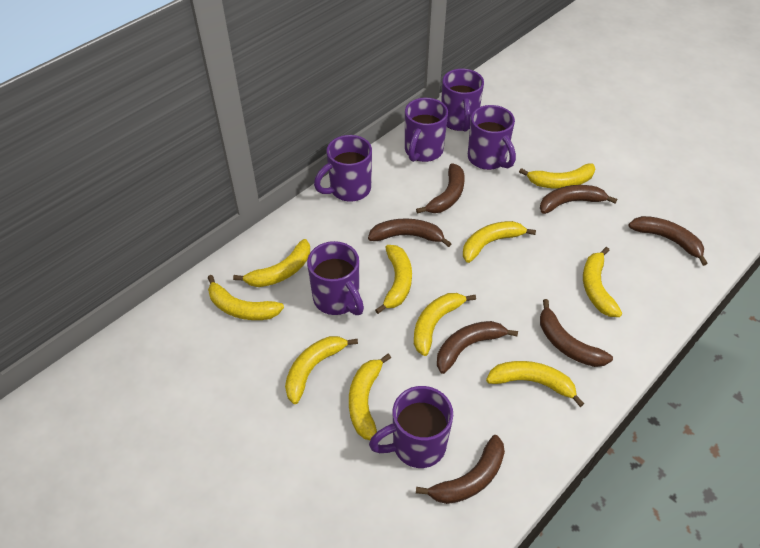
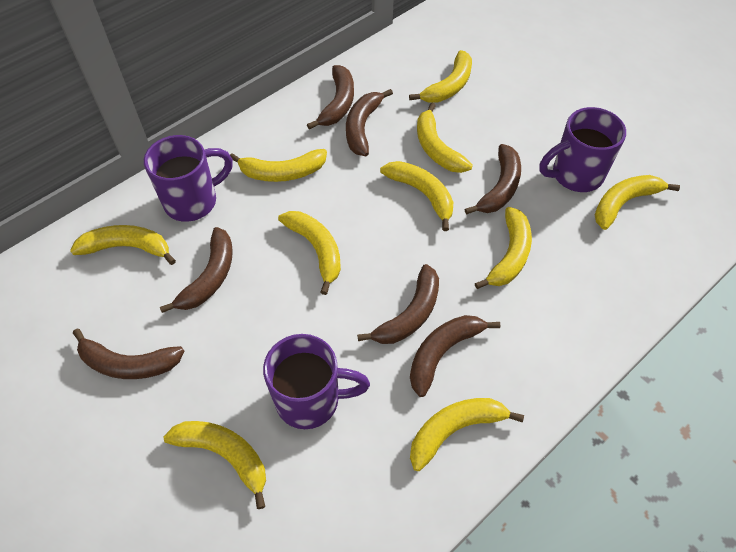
purple mug: [307,241,364,315] [314,135,372,202] [369,386,453,468] [405,98,448,162] [441,69,484,131] [468,105,516,170] = 6 -> [144,135,233,222] [263,334,370,429] [539,107,626,192] = 3

